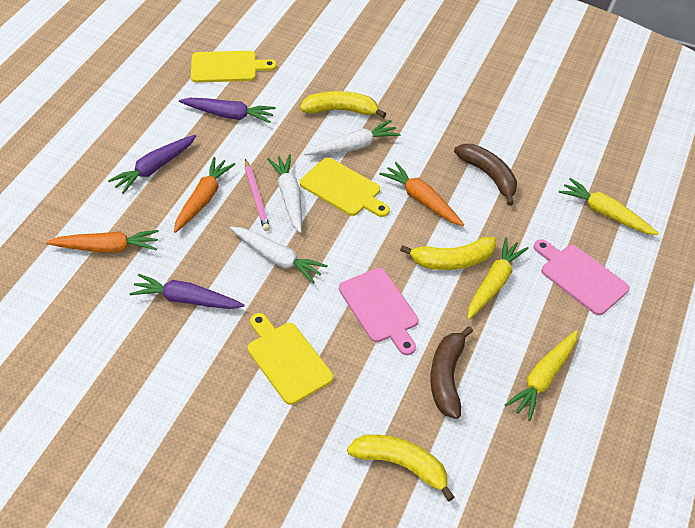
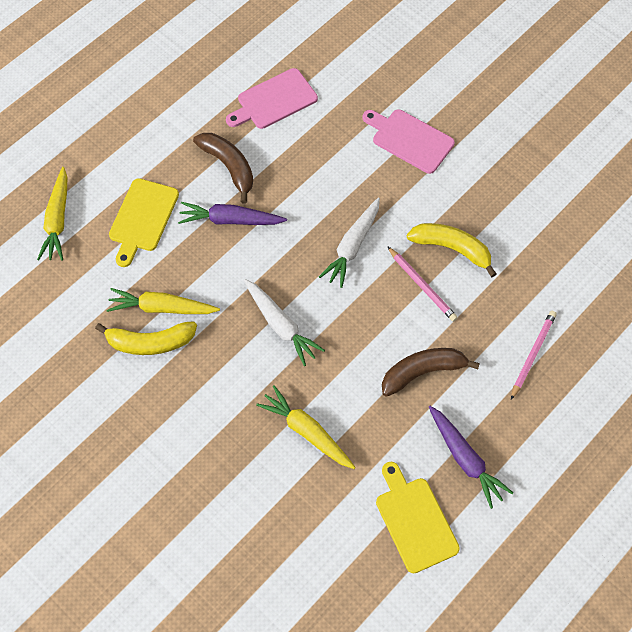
orange carrot: [46,230,159,253] [174,157,235,233] [379,162,464,226] = 3 -> none = 0
pink pencil: [245,159,270,231] = 1 -> [387,246,458,322] [511,311,557,400] = 2
purple carrot: [108,135,196,194] [130,274,244,309] [179,98,275,123] = 3 -> [178,202,287,225] [429,406,513,509] = 2
white carrot: [230,227,328,284] [267,154,302,233] [304,120,400,155] = 3 -> [244,279,325,366] [319,197,380,288] = 2
yellow banana: [300,91,386,118] [347,434,454,501] [400,237,496,270] = 3 -> [95,321,197,355] [407,223,497,277] = 2
yellow cutting board: [191,51,277,83] [248,313,333,405] [300,157,390,217] = 3 -> [109,178,179,267] [376,462,460,573] = 2

